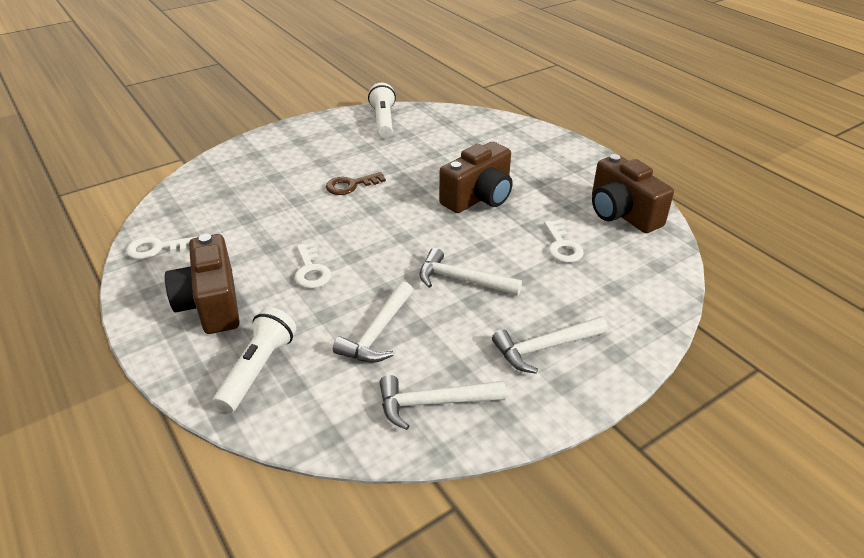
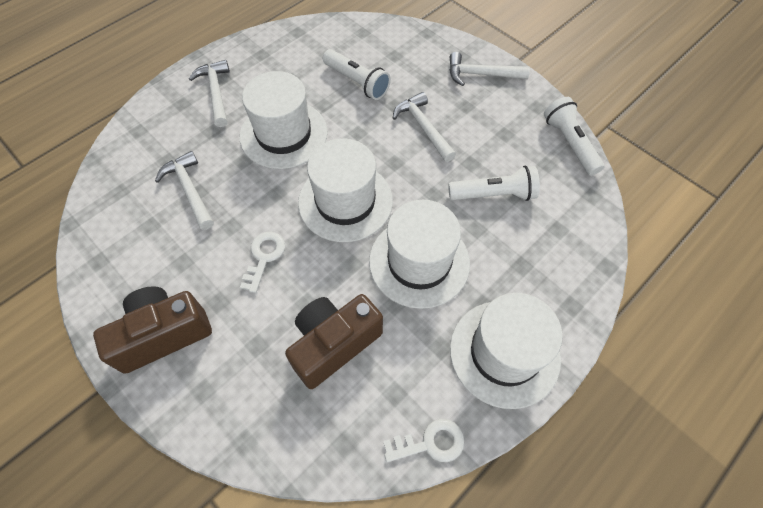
brown camera: [165,234,240,334] [439,142,512,213] [592,154,674,233] = 3 -> [93,286,212,374] [285,294,383,389] = 2
brown key: [326,172,386,195] = 1 -> none = 0
white flashlight: [213,307,296,413] [368,83,396,138] = 2 -> [323,49,391,100] [448,166,540,201] [544,97,605,176] = 3
white hat: none = 0 -> [240,71,328,169] [298,139,393,242] [369,200,470,309] [450,293,563,409] = 4
white key: [126,237,197,259] [294,242,331,289] [544,220,584,263] = 3 -> [240,232,285,293] [383,419,465,462] = 2

